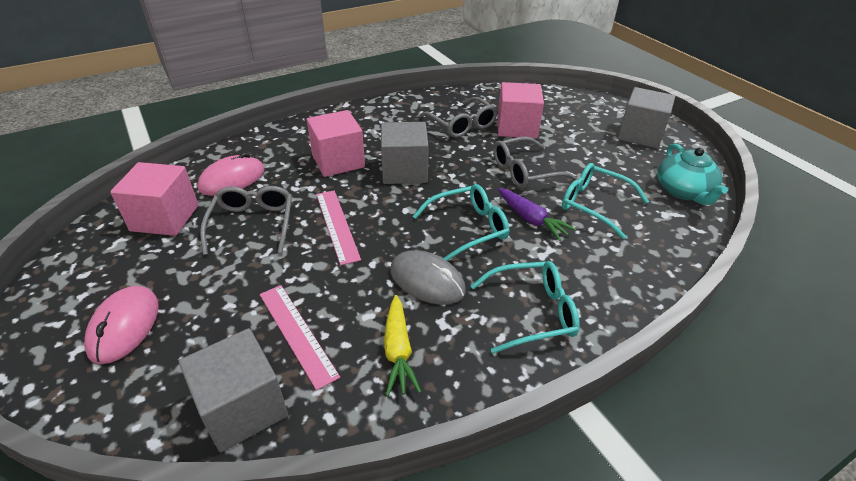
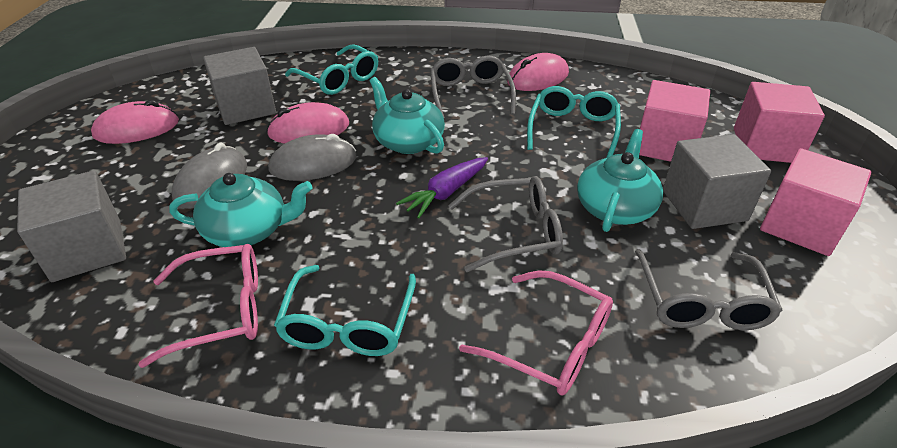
grey mouse: [390,250,466,305] = 1 -> [172,143,247,209] [269,134,356,181] = 2
pink glasses: none = 0 -> [138,244,258,368] [459,270,613,396] = 2
pink mouse: [84,286,159,364] [197,152,265,196] = 2 -> [91,100,179,144] [266,102,349,144] [507,53,569,91] = 3
pink ruler: [260,285,340,390] [316,190,361,265] = 2 -> none = 0
turquoise teapot: [657,143,728,205] = 1 -> [169,173,313,247] [370,77,445,154] [577,129,663,232] = 3
yellow carrot: [384,295,421,396] = 1 -> none = 0

